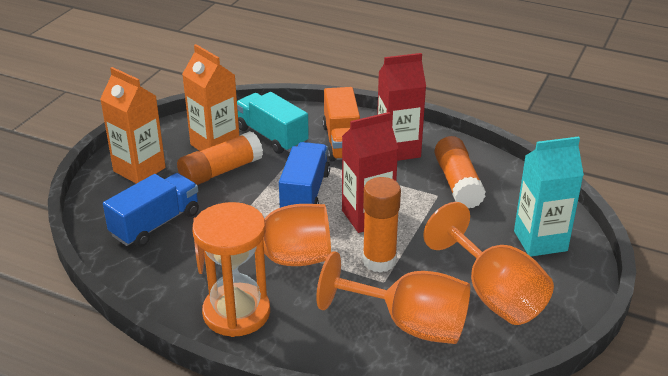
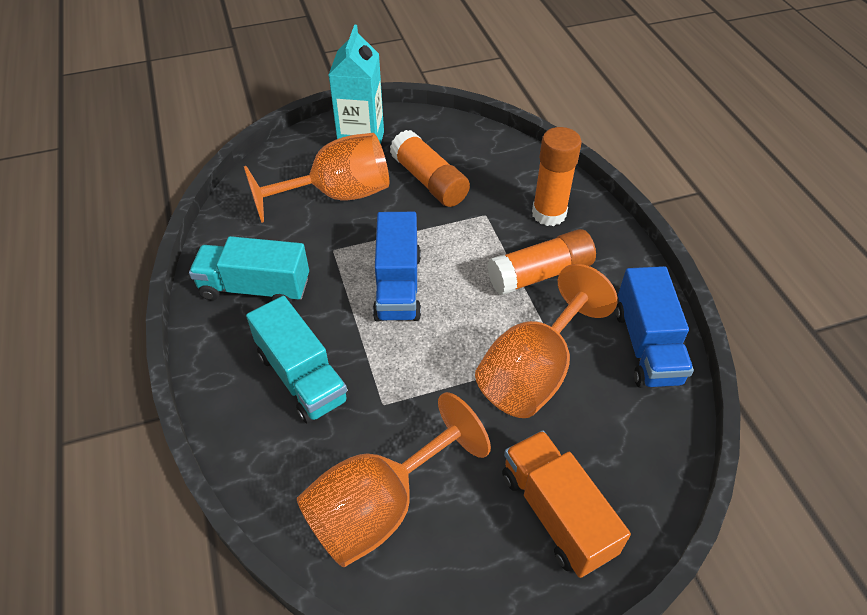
orange carton: [100,67,166,184] [182,44,239,151] = 2 -> none = 0
orange hourglass: [192,202,270,337] = 1 -> none = 0
red carton: [342,112,399,233] [377,53,426,161] = 2 -> none = 0
turquoise truck: [237,92,309,154] = 1 -> [189,236,309,304] [246,296,350,424] = 2

